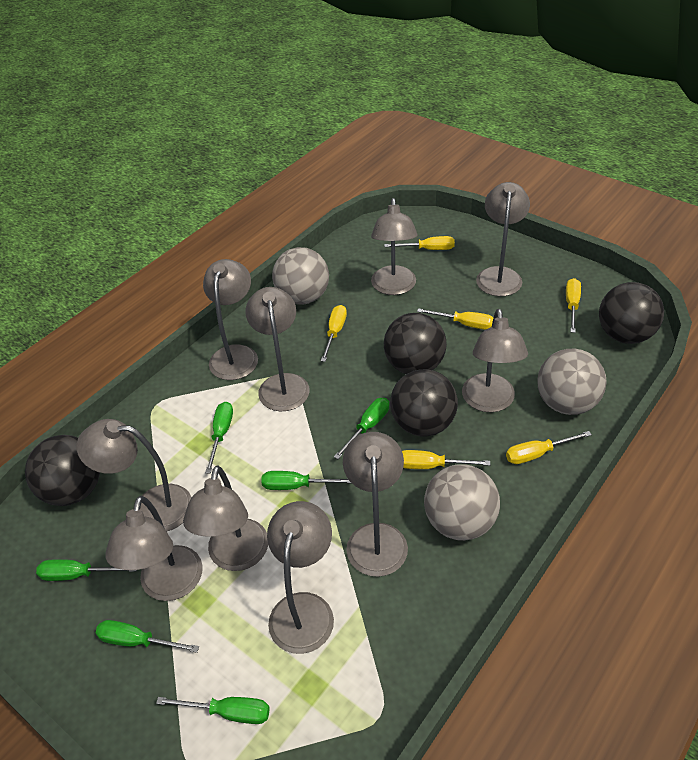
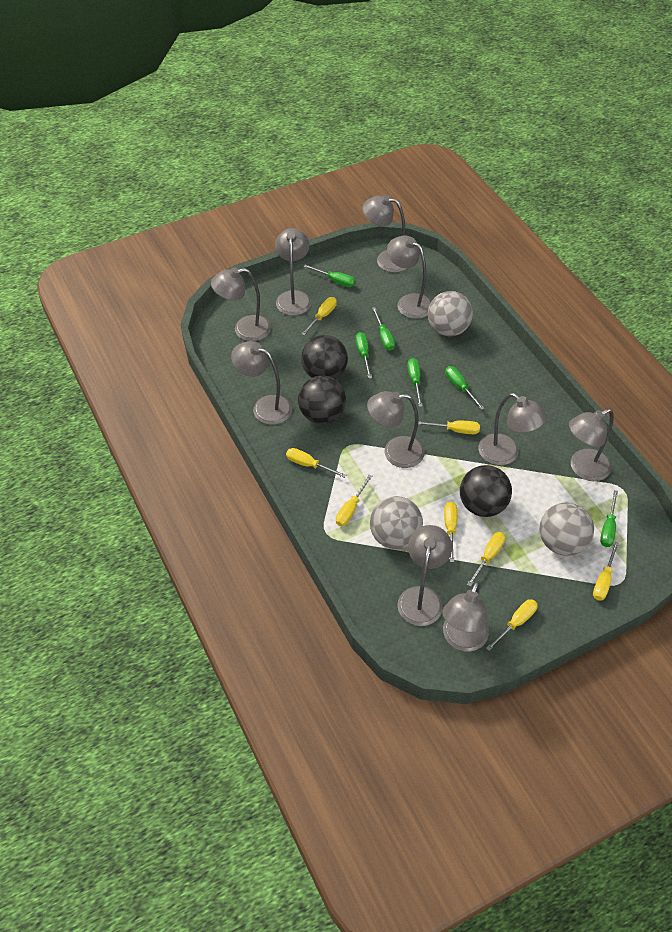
black ball: [25,435,100,506] [384,313,447,374] [390,369,458,436] [599,282,664,344] = 4 -> [298,376,346,424] [301,335,348,379] [460,465,512,517] = 3
yellow screwdriver: [321,305,347,362] [384,236,455,250] [402,450,490,469] [417,308,493,330] [506,431,592,464] [566,278,581,333] = 6 -> [286,448,346,478] [301,297,337,336] [336,474,372,526] [418,421,480,434] [444,502,457,562] [467,532,505,587] [486,599,538,651] [593,542,619,601] = 8

